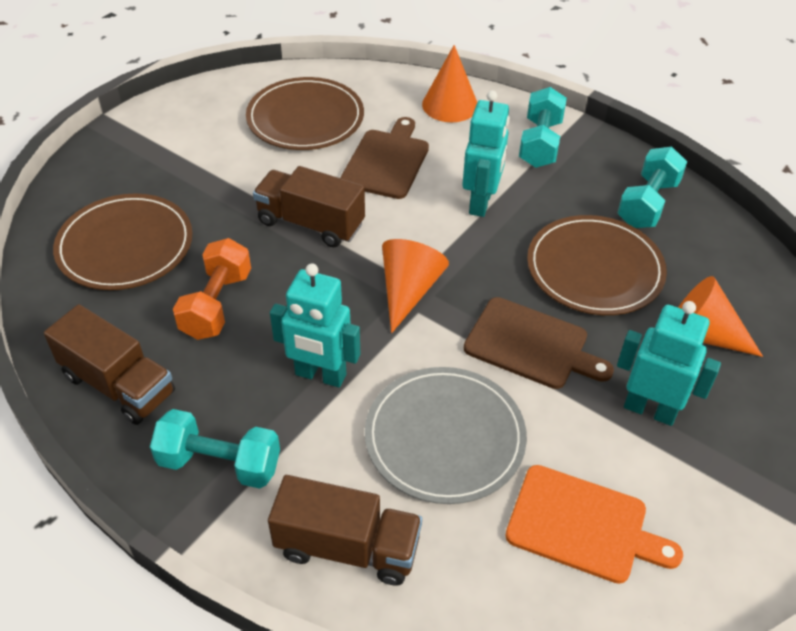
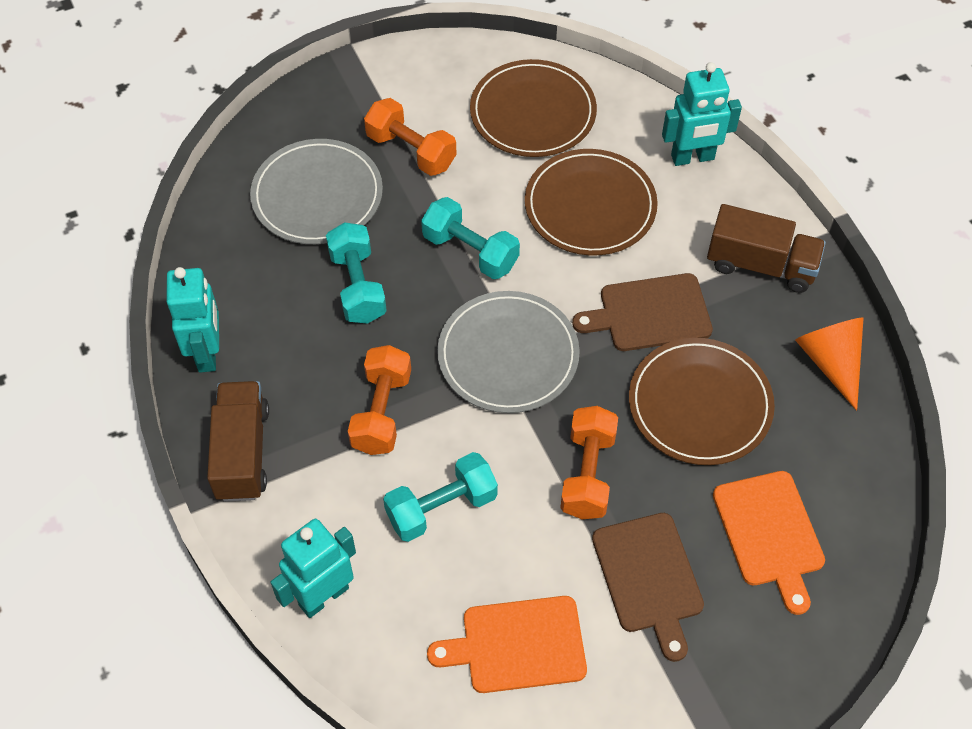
brown truck: [44,304,175,425] [253,166,365,247] [268,475,422,586] = 3 -> [207,381,269,502] [707,204,826,293] = 2
grey plate: [365,367,527,504] = 1 -> [250,139,383,244] [437,291,580,413] = 2
orange cone: [382,239,449,333] [422,45,477,122] [678,276,763,357] = 3 -> [795,317,864,411] = 1
orange cutting board: [506,465,683,584] = 1 -> [427,596,587,693] [713,471,825,615] = 2
orange dumbbell: [173,238,251,340] = 1 -> [348,345,411,455] [364,98,457,176] [560,406,618,519] = 3

